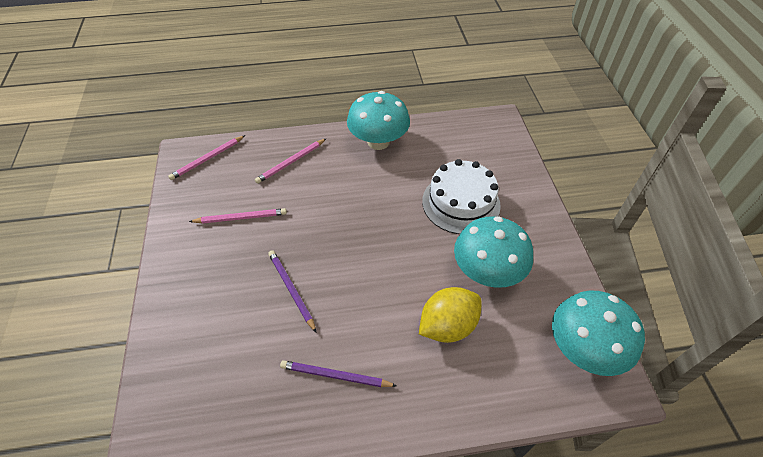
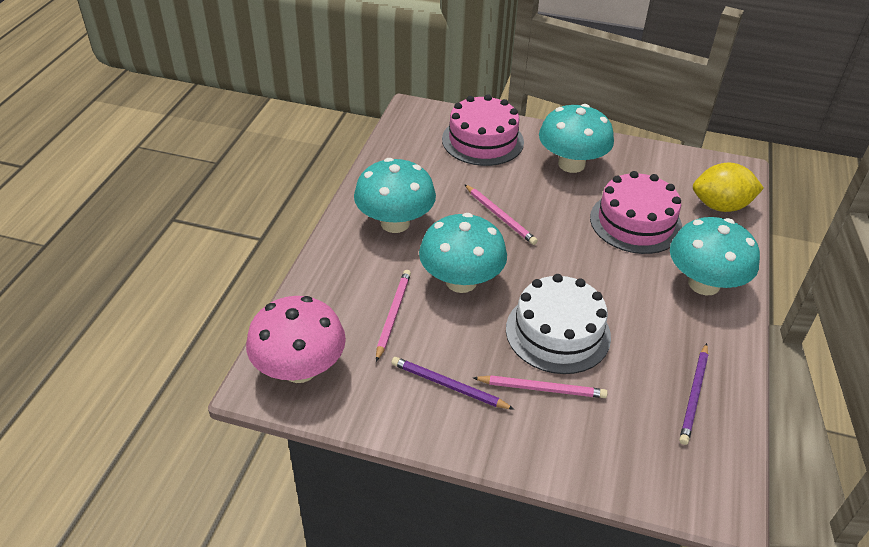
pink cake: none = 0 -> [442,94,524,166] [590,171,682,254] = 2
pink mushroom: none = 0 -> [246,296,346,383] = 1
turquoise mushroom: [347,91,410,150] [454,216,533,288] [552,290,645,376] = 3 -> [354,158,436,233] [419,213,507,293] [539,104,614,173] [670,217,760,296] = 4

